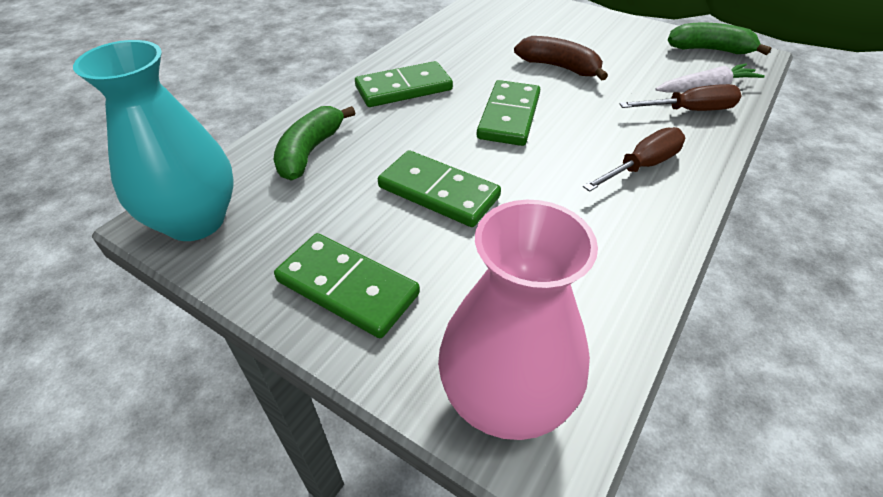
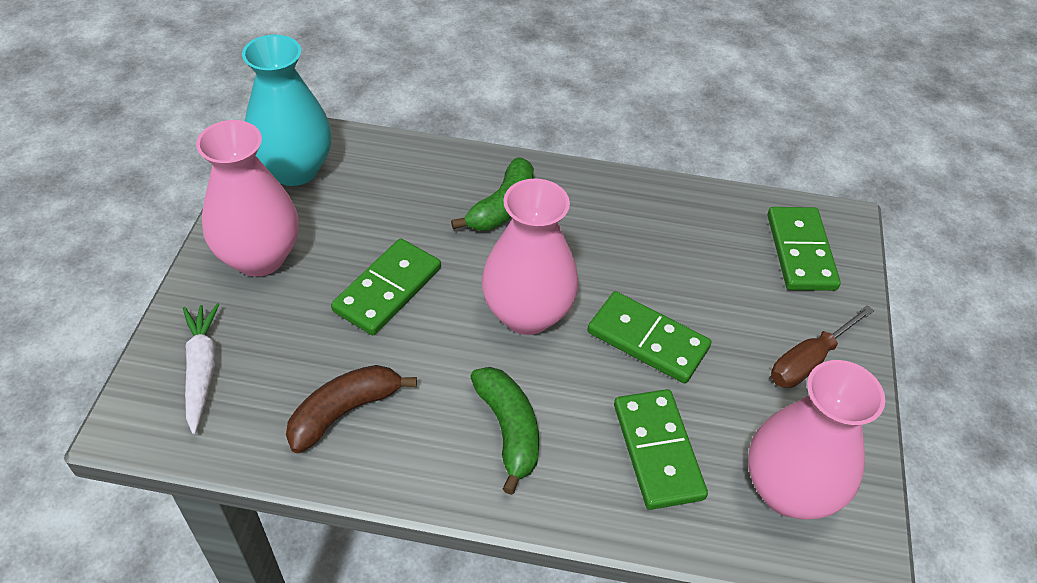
brown screwdriver: [583,127,685,192] [619,84,741,111] = 2 -> [771,305,874,388] = 1
pink vase: [438,200,598,440] = 1 -> [196,120,299,277] [482,179,579,335] [748,360,885,519] = 3

